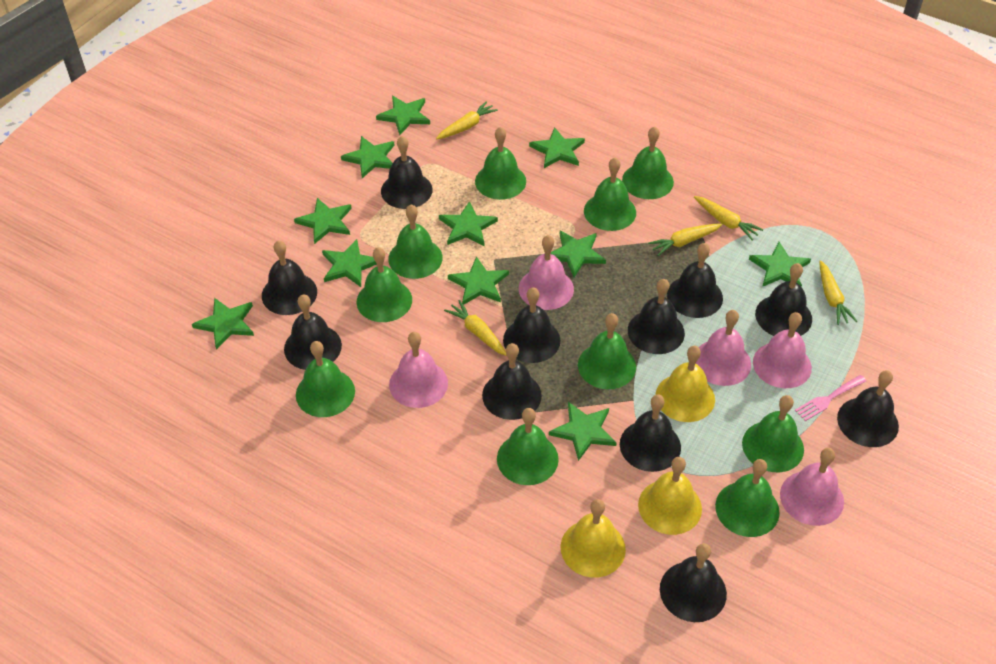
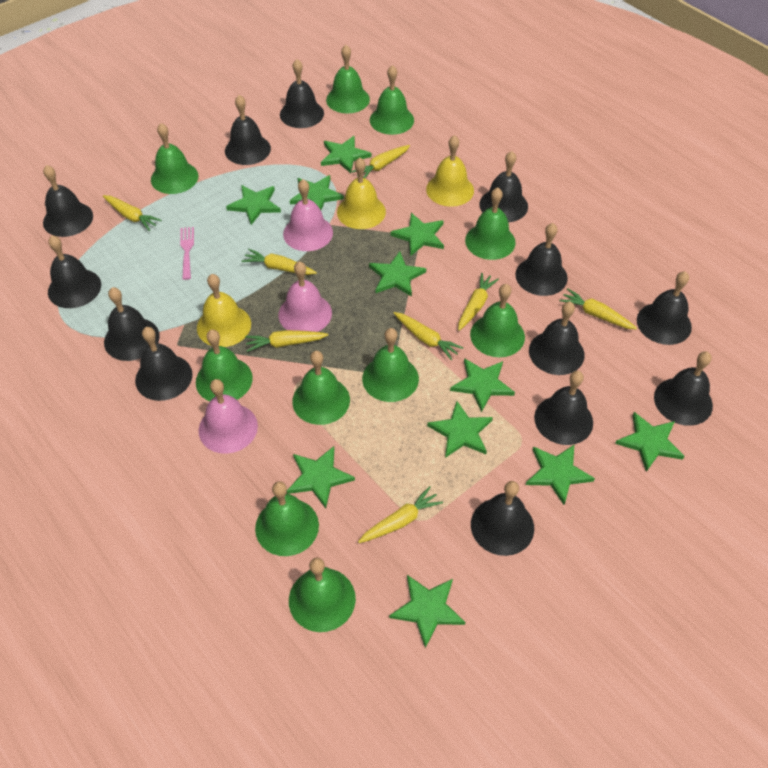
black bell: [262,240,317,315] [284,294,342,370] [381,136,432,209] [482,343,542,420] [503,287,560,363] [620,394,681,472] [628,279,685,354] [660,543,727,622] [667,243,723,318] [755,263,812,336] [837,370,899,447] = 11 -> [43,165,93,237] [48,235,101,308] [104,287,160,361] [135,327,192,401] [225,95,271,165] [280,59,324,128] [471,481,534,556] [480,151,528,223] [515,223,568,296] [529,301,584,375] [534,371,593,445] [637,271,692,345] [654,351,713,426] = 13
pink bell: [389,332,448,408] [519,235,574,310] [695,310,751,386] [753,312,812,388] [780,448,844,526] = 5 -> [199,379,258,454] [278,261,332,332] [283,179,333,251] = 3
yellow carrot: [436,101,498,139] [444,300,507,356] [648,224,722,256] [694,196,763,241] [819,260,857,325] = 5 -> [103,195,162,231] [241,249,317,275] [245,330,328,352] [352,145,410,178] [358,486,443,543] [394,312,463,360] [458,273,499,331] [559,289,637,329] = 8

